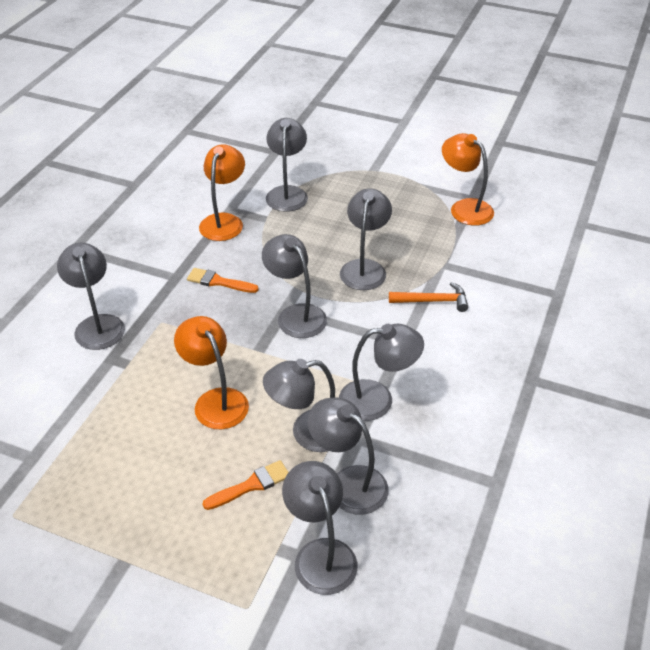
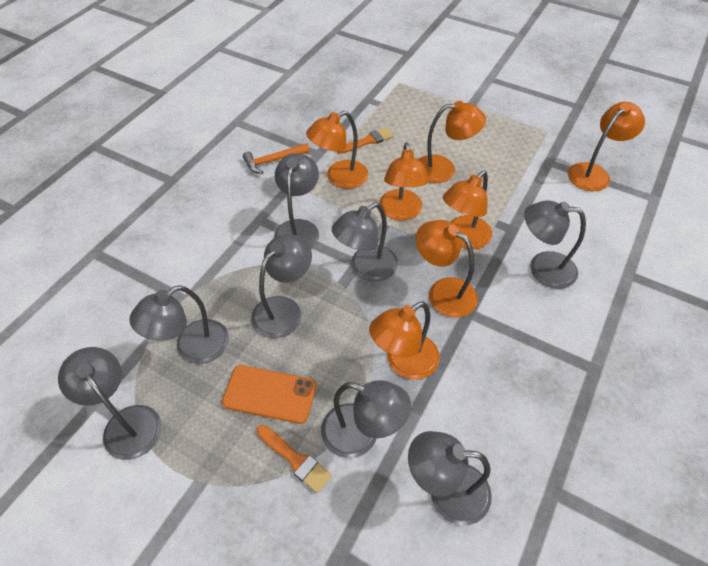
orange lamp: [174,316,249,429] [199,145,245,241] [442,133,494,226] = 3 -> [306,111,368,189] [369,301,440,380] [379,142,429,221] [415,220,478,318] [418,101,486,183] [443,171,492,249] [568,102,645,191] = 7
orange phone: none = 0 -> [222,365,316,424] = 1

